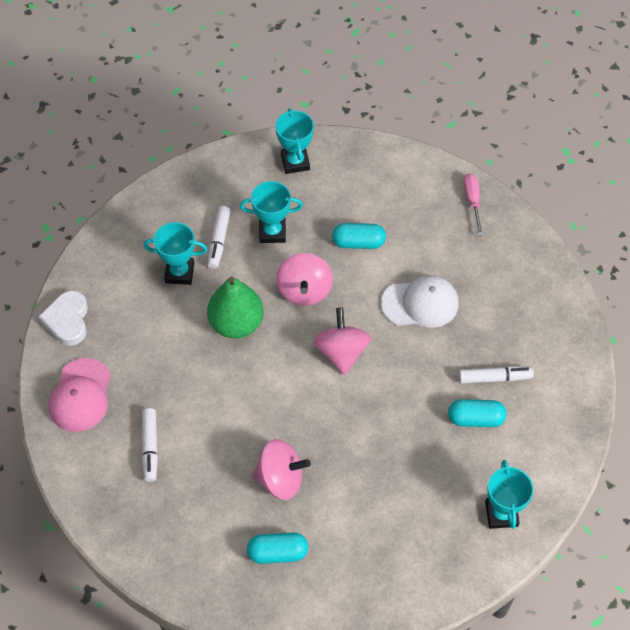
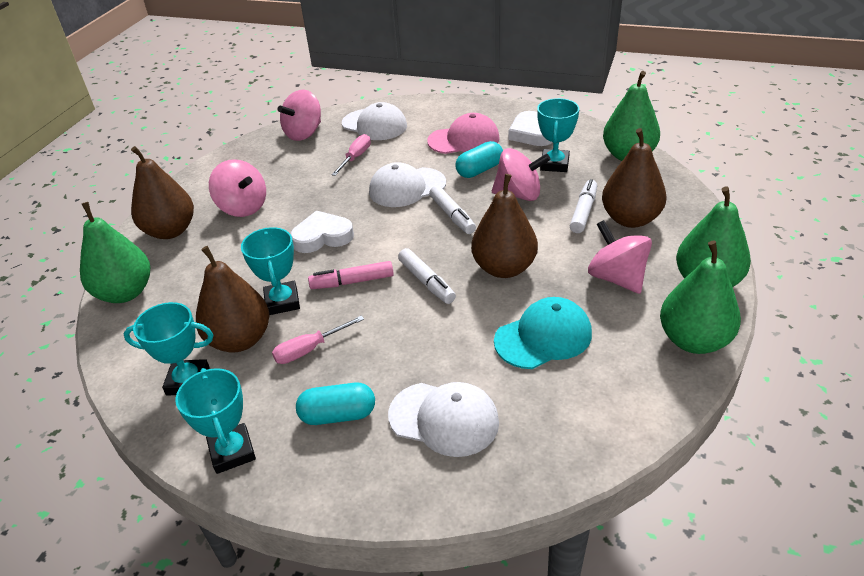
brown pear: none = 0 -> [131,146,194,239] [196,246,269,353] [471,174,538,278] [602,128,666,228] = 4
green pear: [207,276,264,338] = 1 -> [80,202,150,303] [603,71,660,161] [660,241,741,354] [676,187,751,287] = 4
pink marker: none = 0 -> [308,261,394,289] = 1
pink screwdriver: [464,174,483,236] = 1 -> [272,316,364,364] [331,134,371,176] = 2
pink spinning top: [252,439,311,500] [276,253,333,306] [313,308,371,375] = 3 -> [209,159,266,217] [277,90,321,141] [492,148,550,201] [588,220,652,294] = 4
turquoise cap: none = 0 -> [494,297,592,369] = 1
turquoise capsule: [247,533,308,564] [332,223,386,249] [448,399,507,427] = 3 -> [296,383,375,425] [455,141,503,178] = 2
white cap: [381,275,459,328] = 1 -> [342,102,407,140] [369,162,446,207] [388,382,499,457] = 3
white heart: [38,290,88,346] = 1 -> [290,210,354,253] [508,111,553,146] = 2

